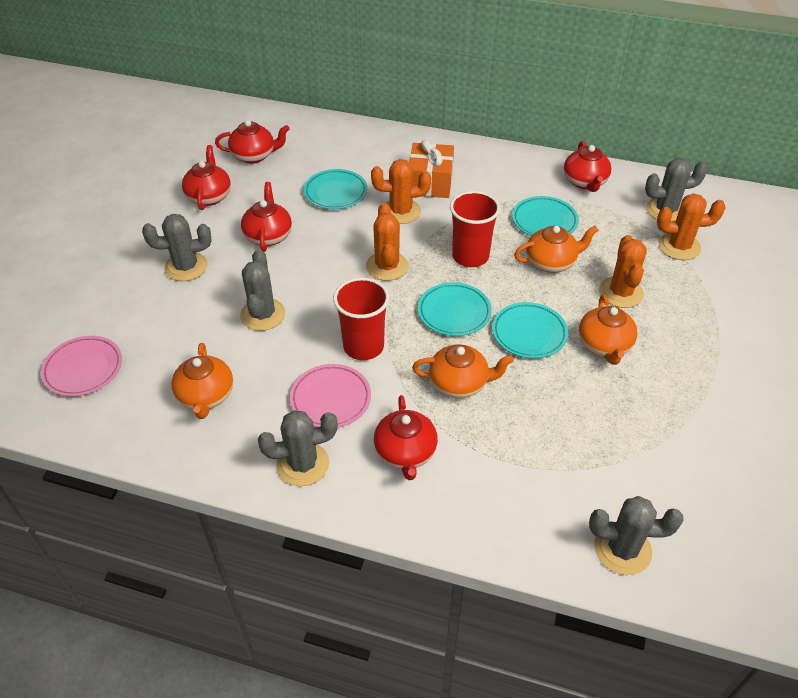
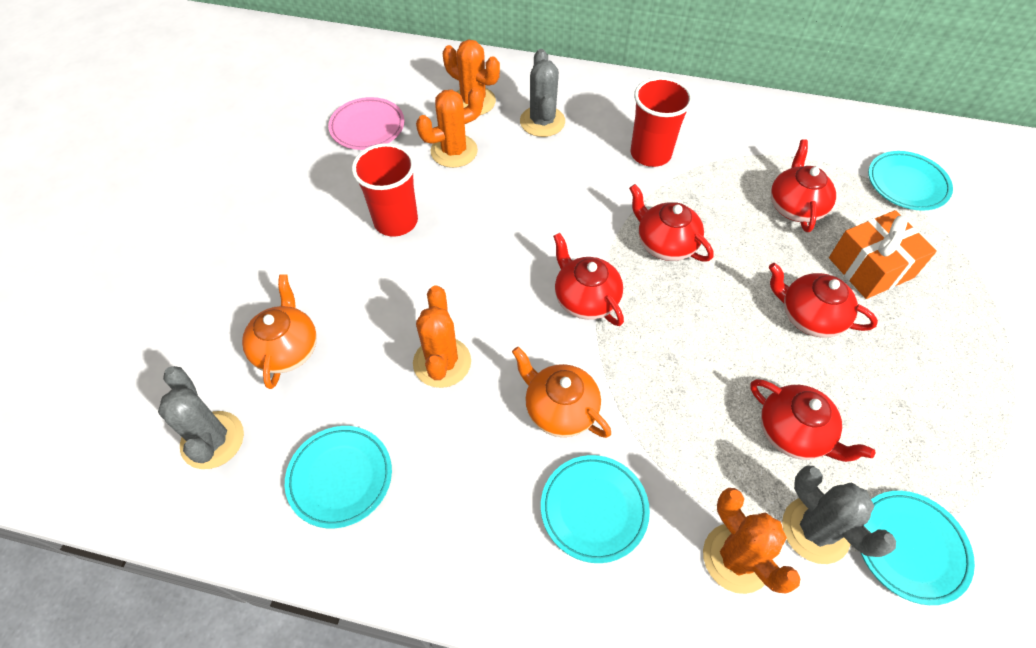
grey cactus: [142,214,212,281] [240,249,285,331] [258,410,338,486] [589,496,684,575] [645,158,708,221] = 5 -> [158,366,244,469] [520,49,565,137] [782,466,896,564] = 3
orange teapot: [171,343,233,419] [412,344,514,398] [514,226,598,273] [579,295,637,365] = 4 -> [242,274,317,389] [512,347,611,438] = 2
pink plate: [41,336,122,396] [290,364,371,428] = 2 -> [328,97,404,150] = 1

